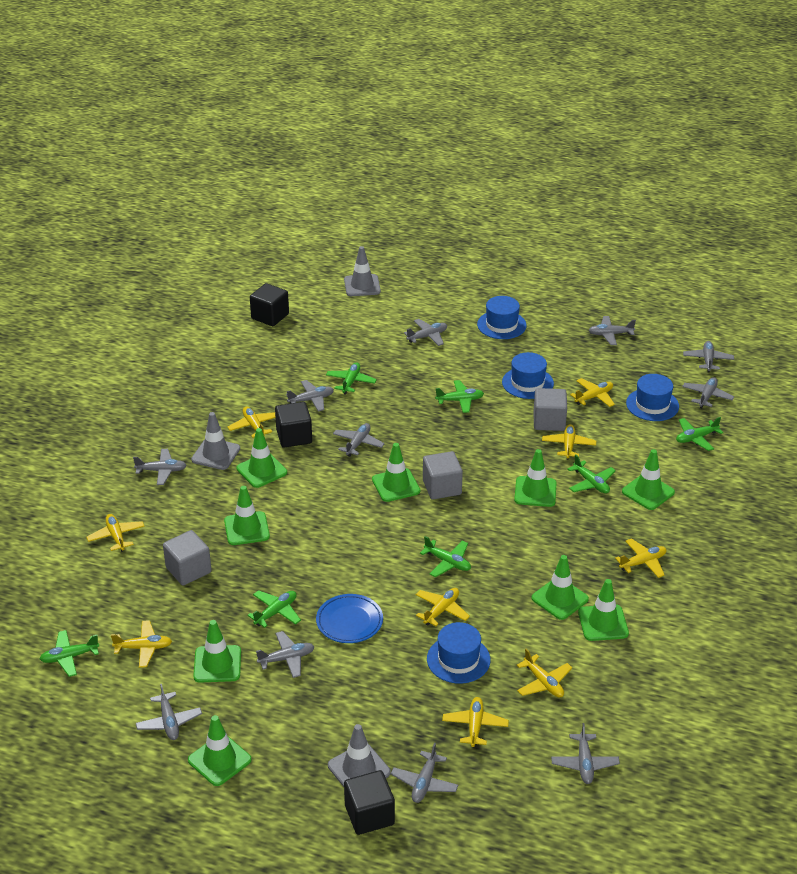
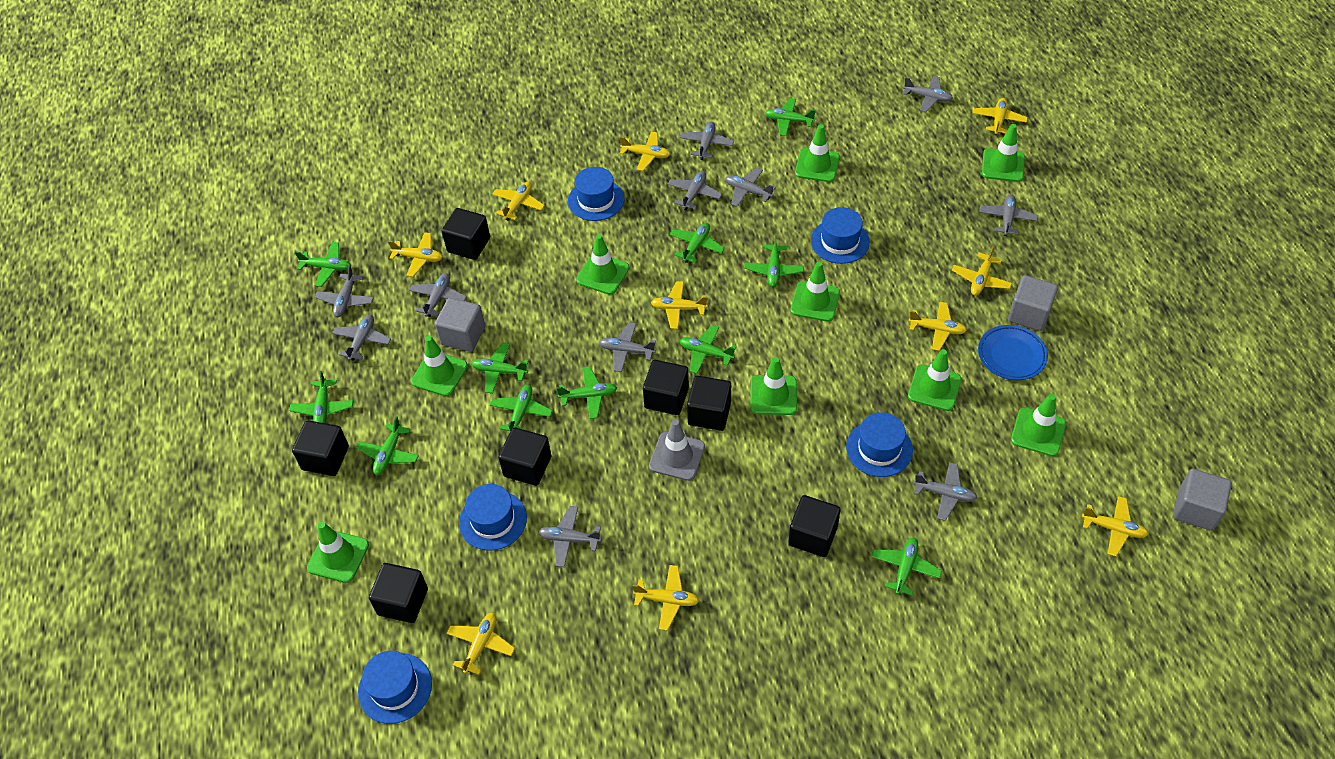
black cube: [250,283,289,326] [275,402,312,448] [344,770,395,835] = 3 -> [292,420,349,476] [369,563,428,623] [442,208,490,260] [499,427,551,486] [643,360,689,415] [687,376,731,431] [788,495,840,557] = 7
blue hat: [427,622,490,684] [477,296,527,339] [502,352,554,399] [626,374,679,421] = 4 -> [358,651,432,724] [459,484,527,551] [568,167,624,221] [811,207,870,264] [846,412,913,477] = 5
green plane: [40,630,99,677] [248,590,301,628] [326,362,377,394] [420,536,471,577] [435,380,484,413] [568,454,616,493] [676,417,723,451] = 7 -> [289,371,353,423] [295,242,351,287] [356,416,419,475] [471,342,529,394] [490,385,552,434] [557,366,617,419] [670,223,725,263] [680,325,736,374] [744,235,804,287] [765,98,816,136] [871,537,942,595] = 11
grey traffic cone: [191,412,240,470] [328,724,391,787] [344,246,381,296] = 3 -> [649,419,705,481] = 1
yellow plane: [86,514,145,552] [111,620,172,668] [228,406,275,438] [416,588,470,626] [442,697,509,747] [517,649,572,698] [542,424,596,460] [570,378,615,407] [615,538,667,578] = 9 -> [388,232,443,277] [446,613,515,675] [492,182,545,220] [620,132,670,171] [633,565,700,631] [651,281,708,329] [909,302,967,351] [952,246,1012,296] [972,98,1028,135] [1082,496,1149,556] = 10

